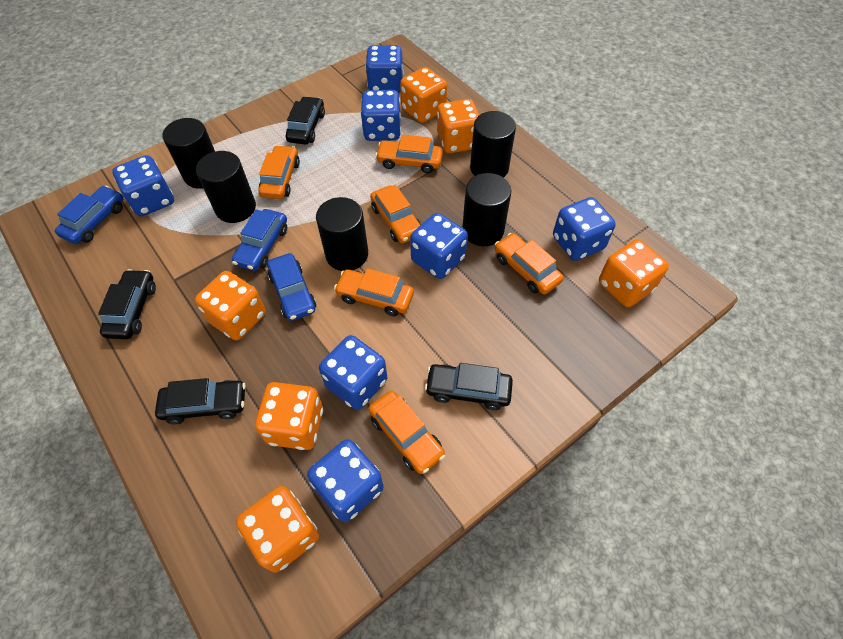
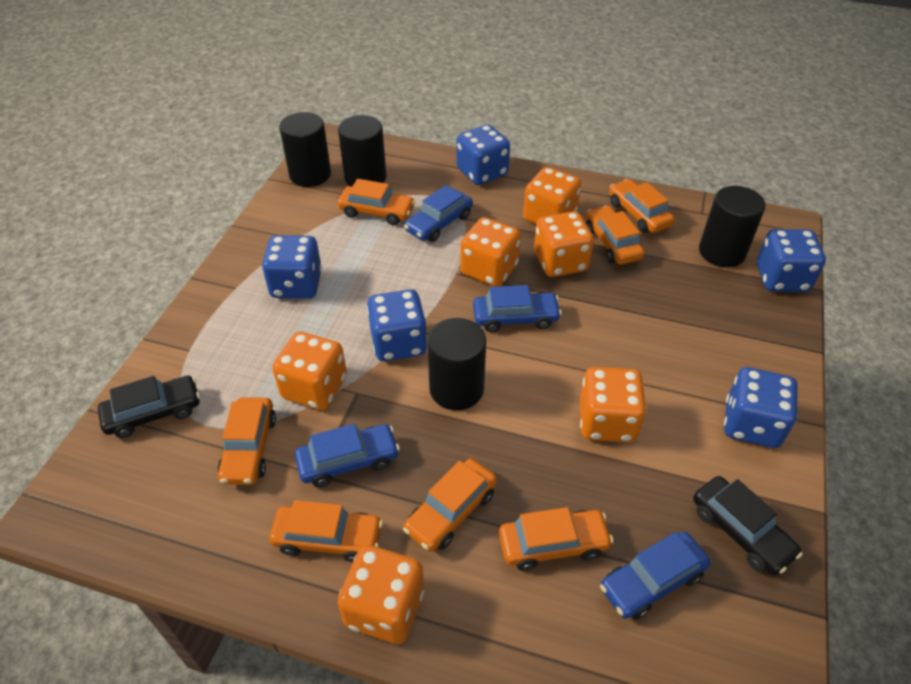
black car: [98,269,156,339] [155,378,246,424] [286,96,325,144] [425,363,513,410] = 4 -> [98,376,200,438] [693,476,802,575] = 2
black cylinder: [163,118,215,189] [196,151,256,223] [316,197,368,271] [462,173,511,246] [470,111,516,178] = 5 -> [279,112,331,187] [338,115,386,187] [427,318,486,410] [699,186,766,267] = 4
blue car: [55,186,123,244] [232,209,287,271] [267,253,316,321] = 3 -> [295,424,400,487] [404,185,473,242] [473,285,562,332] [600,532,711,620] = 4
blue dice: [112,155,174,216] [307,439,383,522] [319,335,387,410] [361,90,401,141] [366,45,404,93] [410,213,468,279] [553,197,616,261] = 7 -> [262,235,322,299] [367,289,427,361] [457,125,510,185] [724,367,798,448] [757,229,826,292] = 5
orange car: [258,145,300,199] [334,268,414,316] [368,391,445,474] [370,185,421,243] [375,135,443,173] [495,233,564,294] = 6 -> [217,397,276,485] [269,500,383,563] [338,179,415,225] [403,458,497,552] [499,507,614,571] [586,206,645,265] [609,179,675,233] = 7

